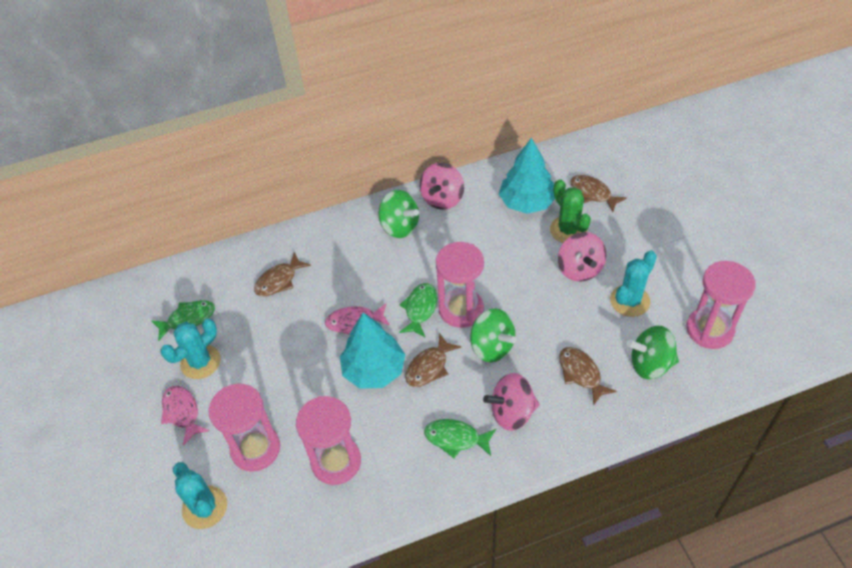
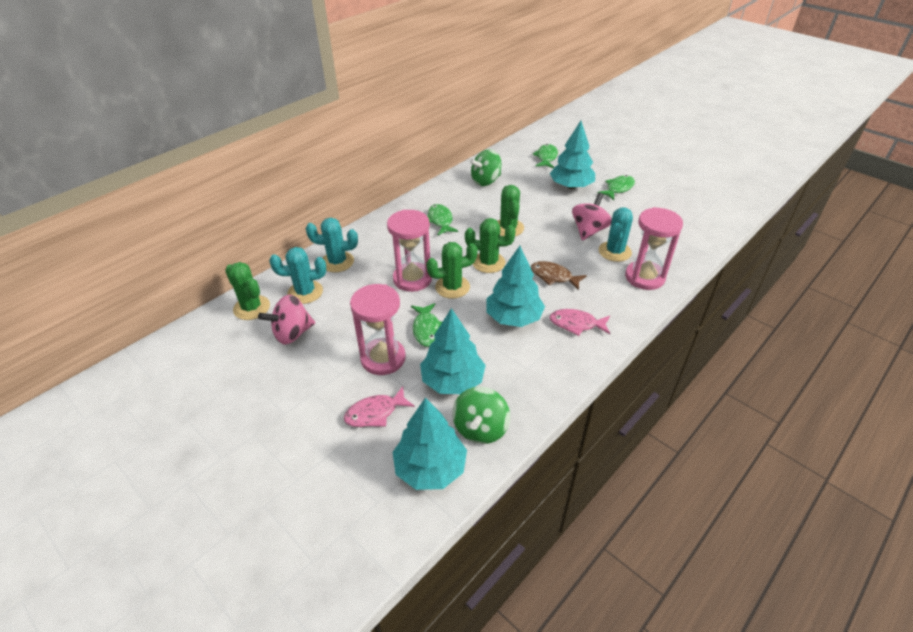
brown fish: [254,252,311,296] [405,333,461,387] [559,347,617,406] [570,175,627,212] = 4 -> [530,261,587,290] = 1
green cactus: [550,179,591,243] = 1 -> [225,262,270,320] [426,242,478,299] [465,218,516,273] [498,185,524,236] = 4
green fish: [151,300,215,341] [399,283,438,338] [424,419,496,458] = 3 -> [411,303,442,347] [427,204,458,235] [532,144,558,168] [597,175,635,200] = 4
green spinning top: [378,190,419,238] [470,308,516,362] [627,326,679,379] = 3 -> [452,387,510,444] [470,149,501,186] = 2
pink hourglass: [209,384,280,471] [296,396,361,485] [436,242,484,328] [686,261,756,349] = 4 -> [350,284,406,375] [387,210,432,292] [625,207,683,290] = 3
pink spinning top: [420,163,464,210] [483,373,539,431] [558,232,606,282] = 3 -> [258,295,315,345] [572,193,612,241] = 2
turquoise tree: [340,313,406,389] [499,138,555,214] = 2 -> [392,398,467,490] [420,308,486,394] [486,246,545,327] [550,121,595,189] = 4

